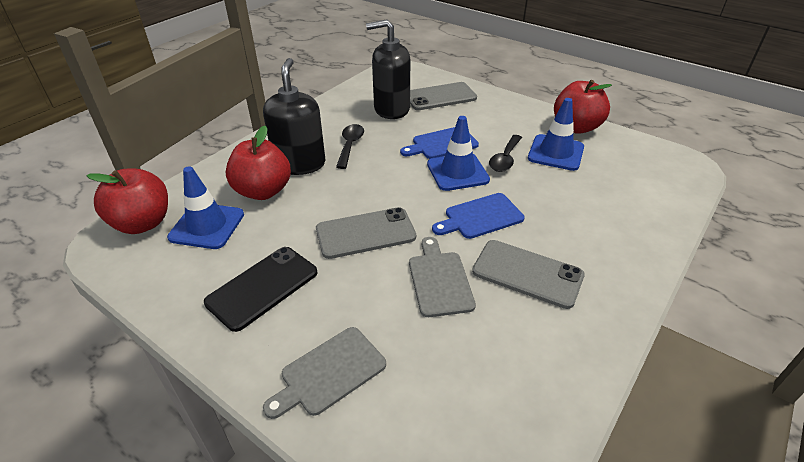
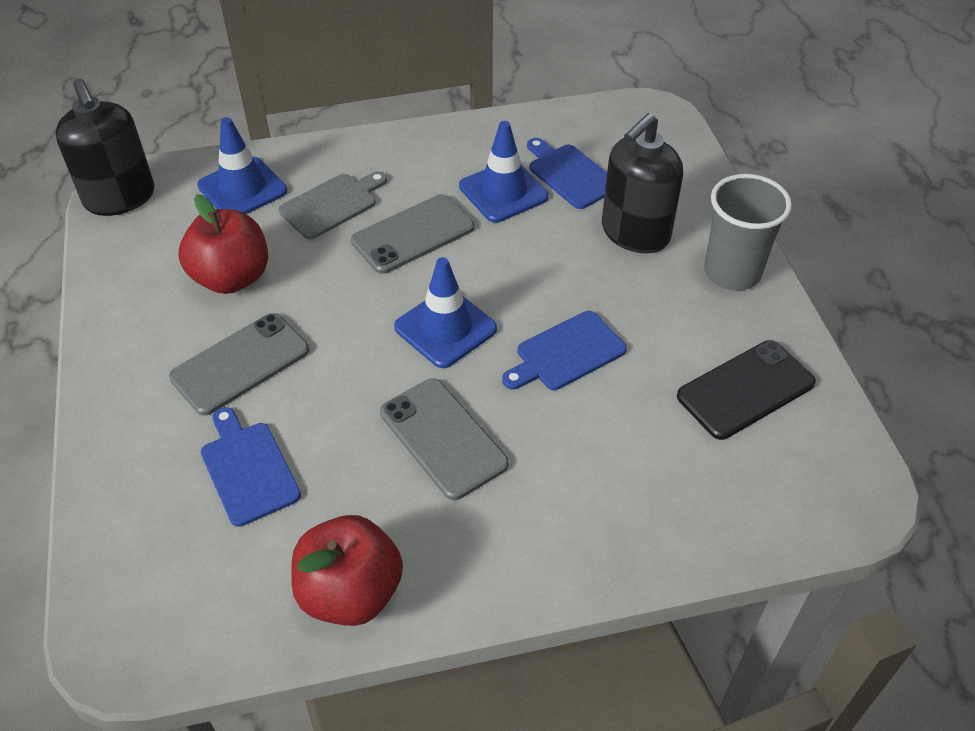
black spoon: [336,124,364,169] [489,135,522,172] = 2 -> none = 0
blue cutting board: [400,127,479,159] [432,193,525,239] = 2 -> [201,407,301,527] [502,311,627,390] [527,138,607,209] = 3
grey cup: none = 0 -> [704,174,792,290] = 1
grey cutting board: [263,327,386,419] [409,237,476,317] = 2 -> [279,171,387,239] = 1
red apple: [86,169,168,234] [226,126,291,200] [554,80,612,134] = 3 -> [179,194,268,294] [291,515,403,626] = 2

